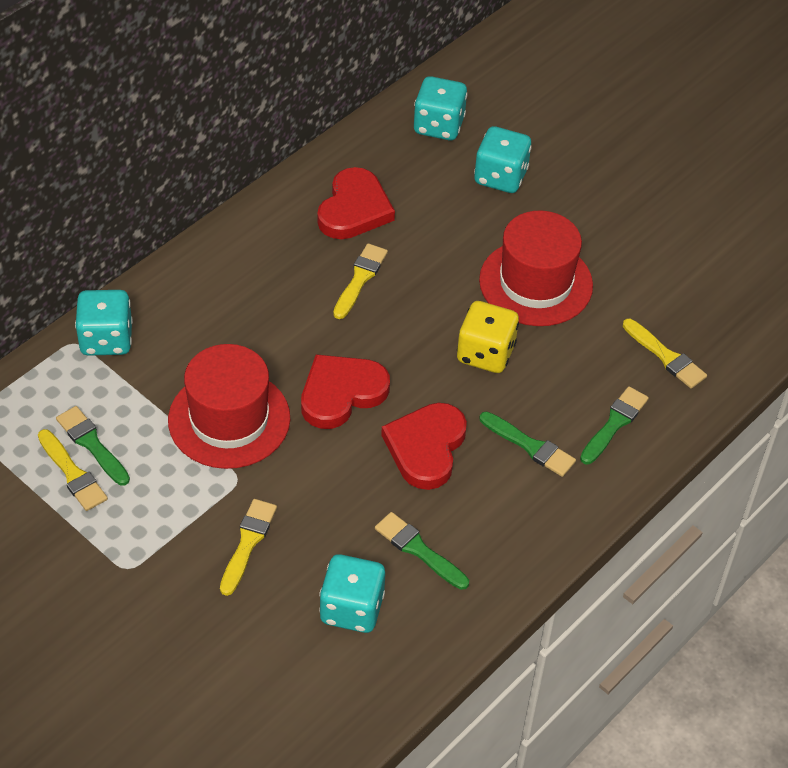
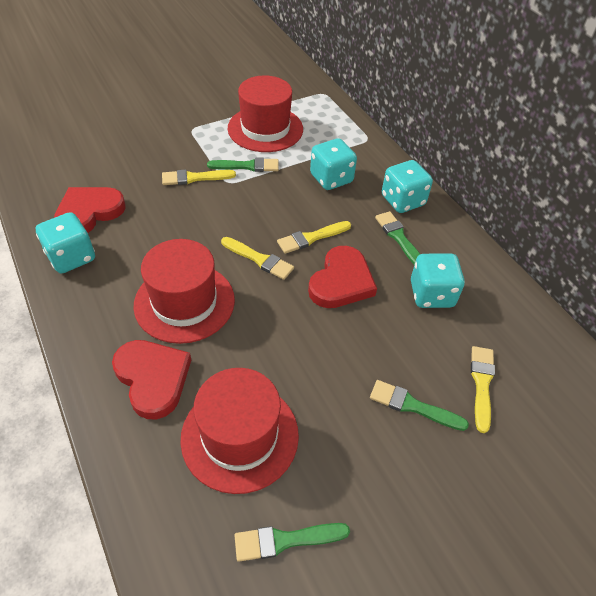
red hat: [168,344,290,469] [479,211,593,326] = 2 -> [133,239,235,344] [180,368,299,494] [228,75,303,152] = 3
yellow dice: [457,301,519,373] = 1 -> none = 0

